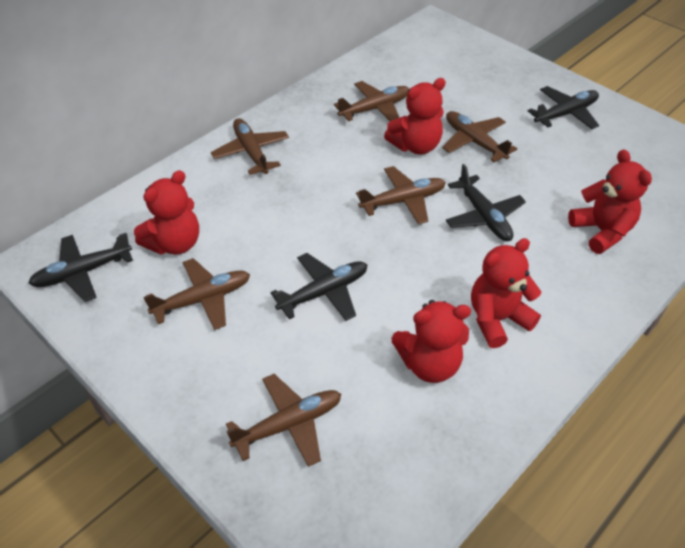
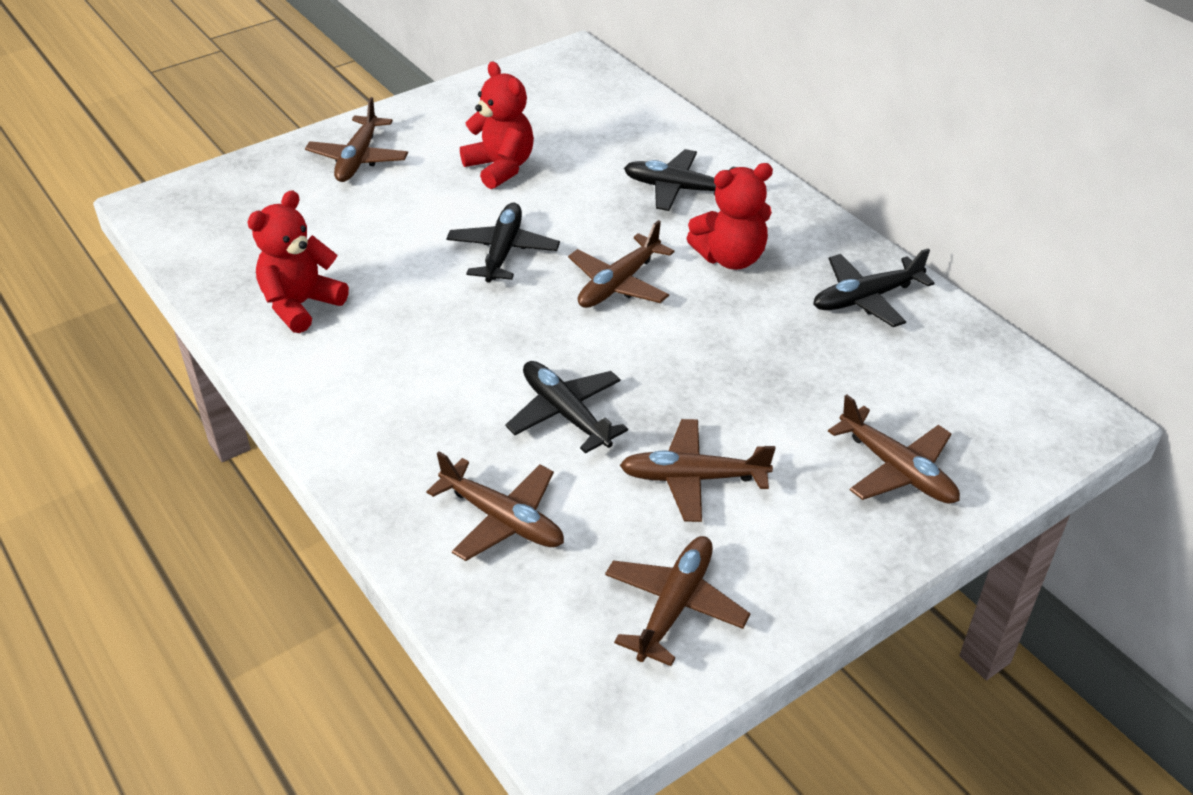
red teddy bear: [134,170,199,255] [384,78,446,154] [392,300,471,383] [471,238,541,348] [568,149,652,254] = 5 -> [248,190,349,333] [460,62,534,189] [686,163,773,270] = 3

